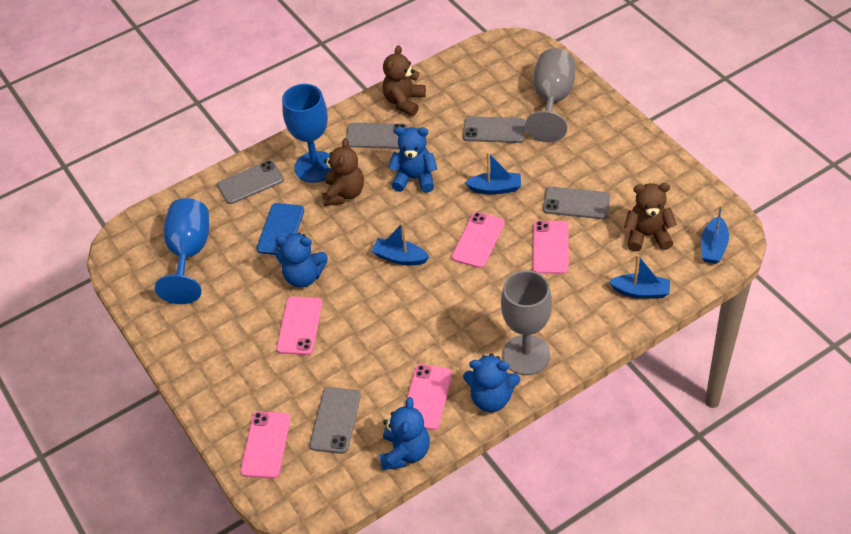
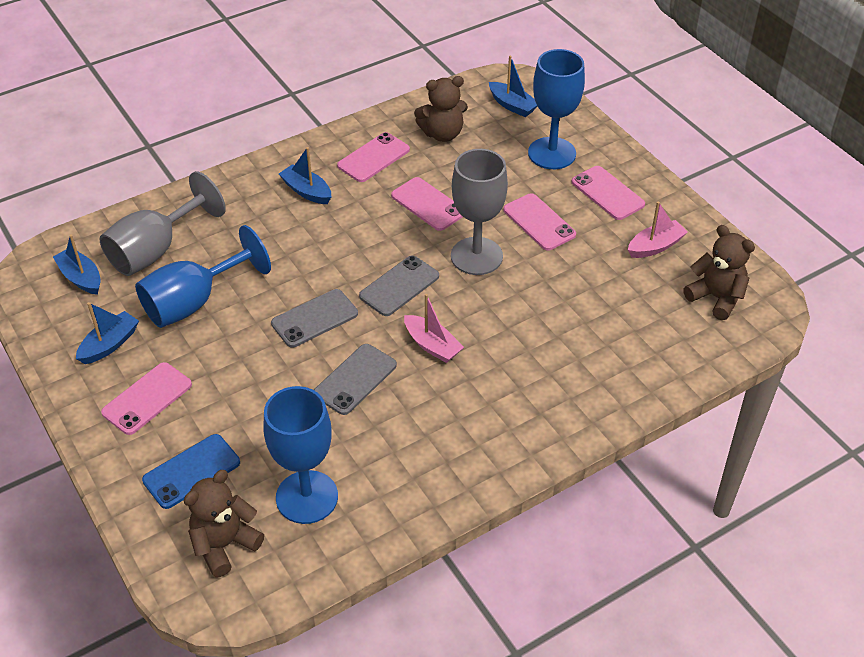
blue goblet: [155,198,209,304] [282,84,334,183] = 2 -> [135,225,271,328] [263,386,338,524] [528,49,585,169] = 3
blue teddy bear: [275,233,328,288] [380,397,430,470] [388,127,437,193] [463,353,520,412] = 4 -> none = 0
grey phone: [217,160,284,204] [310,387,361,454] [346,123,408,149] [463,116,526,143] [543,187,610,219] = 5 -> [271,289,358,348] [314,344,397,415] [359,256,439,316] = 3
pink boat: none = 0 -> [404,294,464,363] [628,202,688,258] = 2

